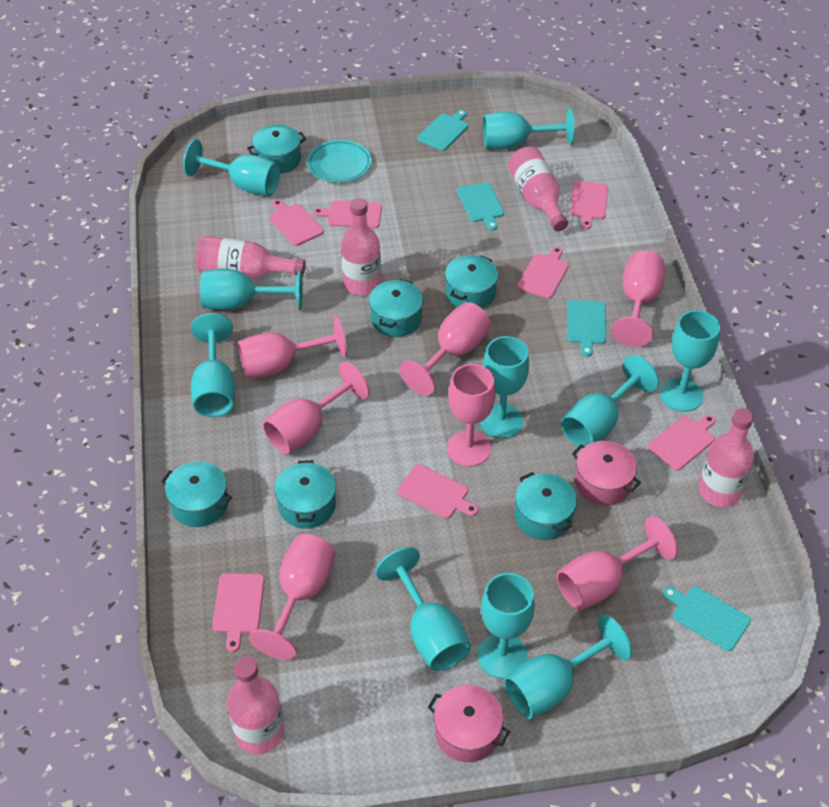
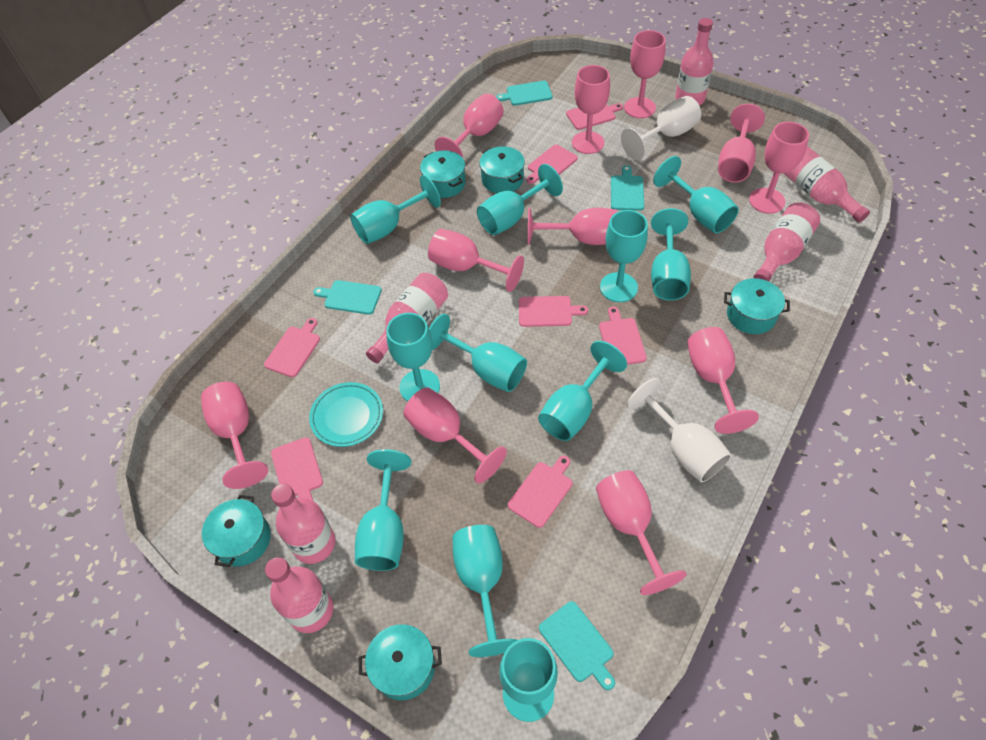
pink bottle: [195,236,306,280] [227,657,284,754] [341,198,381,295] [508,147,568,231] [698,408,754,507] = 5 -> [265,557,333,633] [271,484,336,564] [366,273,448,363] [675,18,713,105] [753,202,820,281] [784,146,870,223] = 6
pink goblet: [238,316,347,379] [249,534,335,660] [263,362,370,455] [399,302,491,396] [447,364,496,467] [557,516,678,611] [611,251,665,347] = 7 -> [201,382,268,489] [403,387,507,483] [428,229,524,292] [435,93,504,158] [528,207,617,245] [572,65,610,154] [596,470,686,595] [624,30,666,118] [687,327,759,434] [718,104,765,182] [749,122,809,214] = 11
pink pot: [427,685,510,762] [572,441,641,505] = 2 -> none = 0
turquoise goblet: [183,139,280,196] [191,313,235,417] [200,269,303,310] [375,547,471,671] [477,573,535,679] [480,336,529,439] [483,108,575,149] [504,614,632,719] [561,355,659,449] [660,310,720,412] = 10 -> [350,175,441,244] [355,449,411,571] [386,313,440,401] [429,314,527,392] [452,525,517,657] [477,164,563,235] [499,638,558,722] [538,341,627,441] [600,210,648,302] [651,208,691,301] [653,156,739,233] = 11
turquoise pot: [161,461,232,527] [247,124,306,174] [274,460,336,529] [369,279,423,337] [445,255,498,309] [515,472,577,540] = 6 -> [202,495,271,567] [359,624,442,700] [420,151,466,198] [479,146,525,193] [724,278,790,334] = 5
white goblet: none = 0 -> [621,96,701,160] [626,378,732,482] = 2

